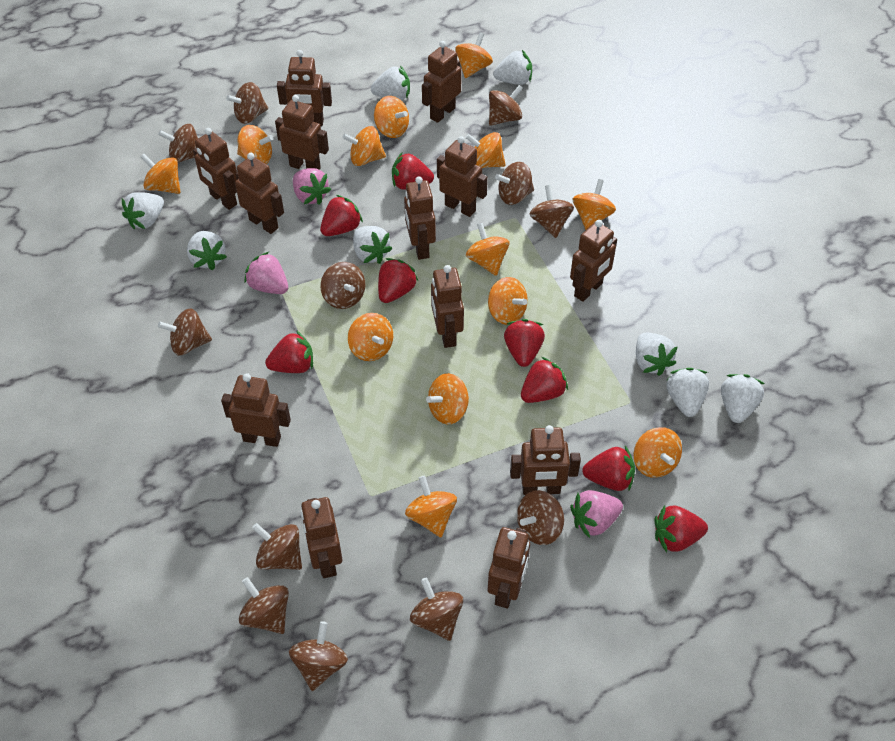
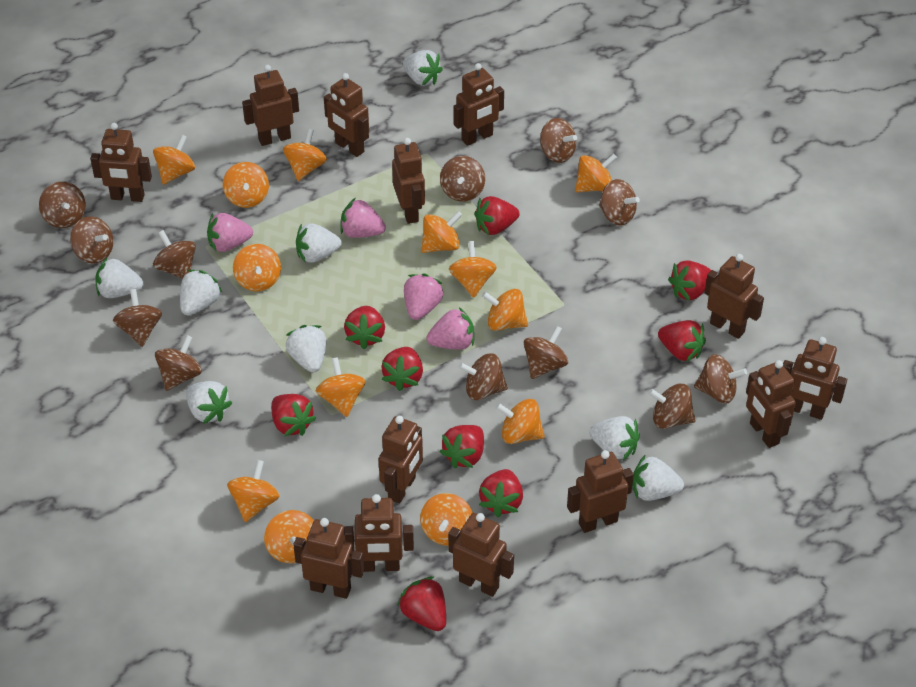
pink strawberry: [244,252,288,294] [293,168,331,205] [570,490,623,538] = 3 -> [207,213,253,252] [340,198,386,238] [404,273,444,320] [426,307,474,350] = 4
red strawberry: [265,330,313,373] [320,195,363,236] [378,258,418,303] [392,153,434,190] [504,319,545,367] [521,357,568,403] [582,446,635,491] [654,505,708,552] = 8 -> [271,394,316,436] [344,306,385,349] [381,347,423,391] [397,576,446,631] [440,425,484,468] [474,196,520,235] [479,469,523,517] [658,320,706,362] [668,260,711,301] = 9

